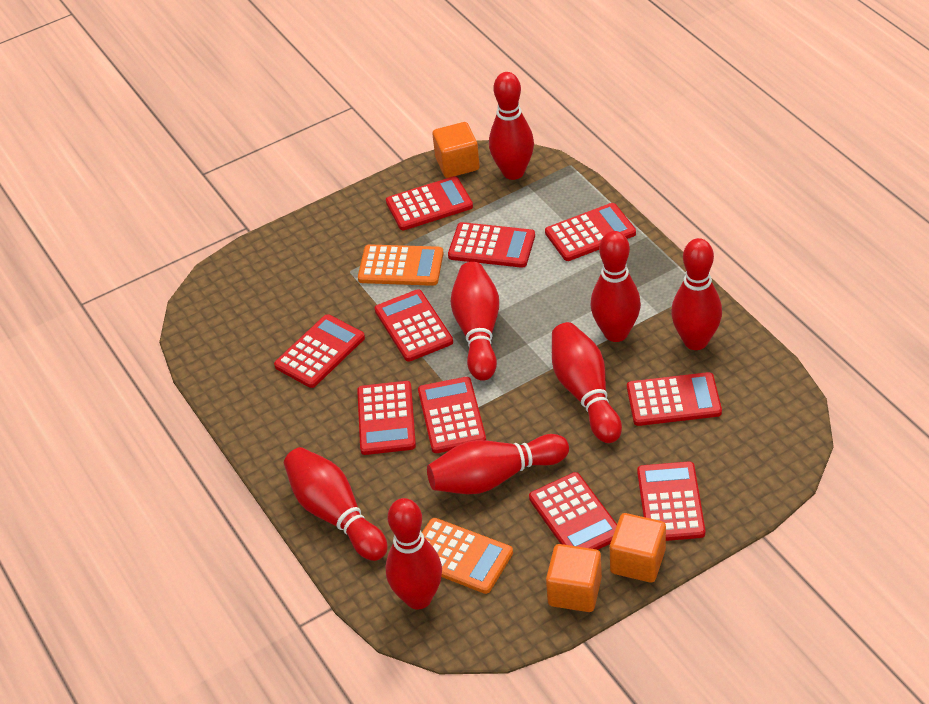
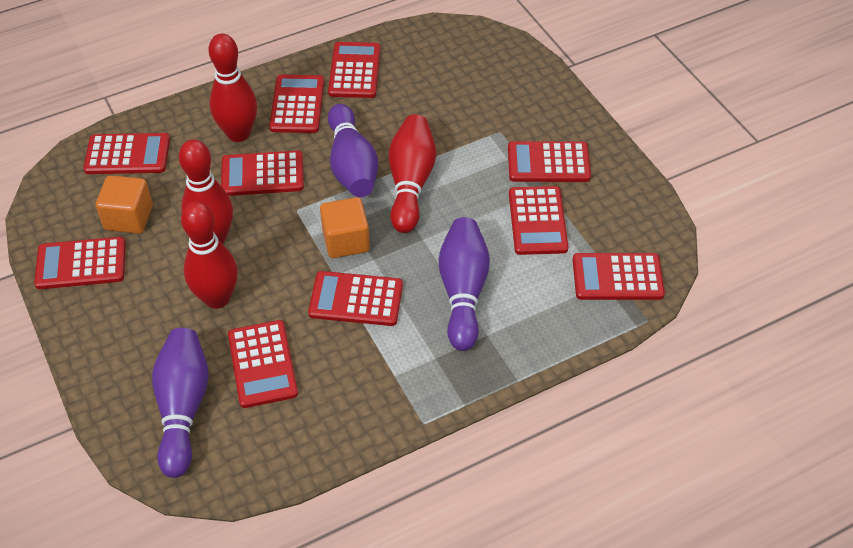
orange calculator: [358,244,444,286] [422,518,513,594] = 2 -> none = 0
orange cube: [432,122,480,178] [546,544,602,612] [610,513,666,582] = 3 -> [96,175,153,234] [320,197,370,258] = 2
purple bowling pin: none = 0 -> [152,328,209,478] [328,104,378,197] [439,217,490,351] = 3
red bowling pin: [284,447,388,561] [385,498,442,609] [427,434,569,494] [451,262,499,381] [489,72,534,180] [552,322,622,443] [590,231,641,342] [671,238,722,350] = 8 -> [179,139,233,244] [181,201,237,309] [209,34,257,142] [389,114,436,233] = 4

